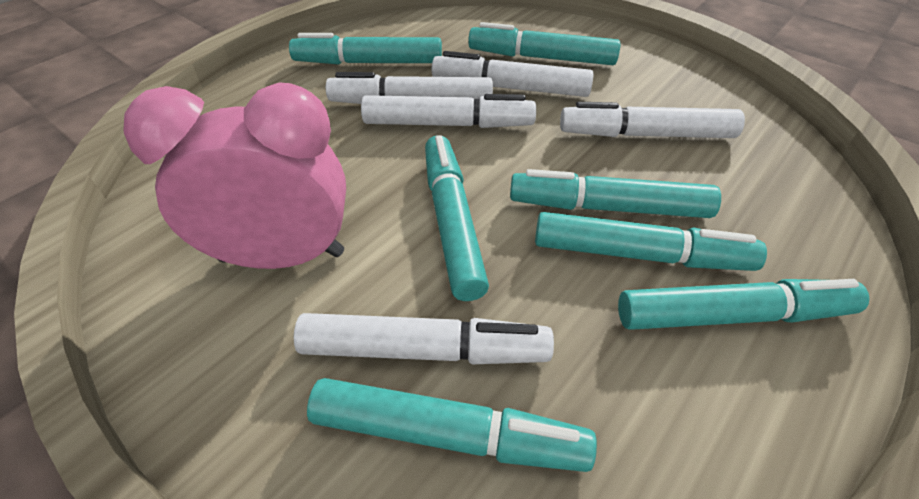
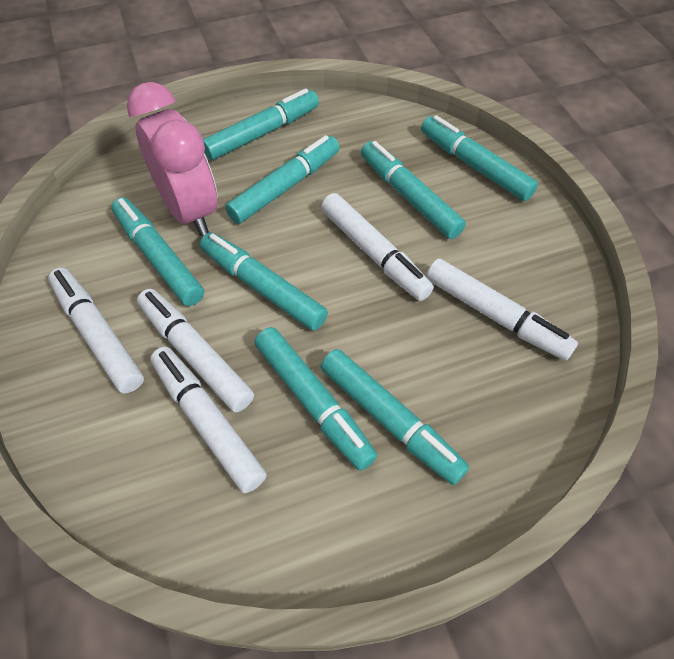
turquoise marker: [289,33,442,65] [307,378,597,472] [425,135,489,301] [468,22,621,65] [510,169,721,218] [535,212,767,271] [618,279,869,330] = 7 -> [111,197,204,306] [200,232,328,331] [203,89,319,160] [225,135,340,224] [254,327,378,471] [321,349,469,485] [361,141,466,239] [421,115,538,201] = 8

